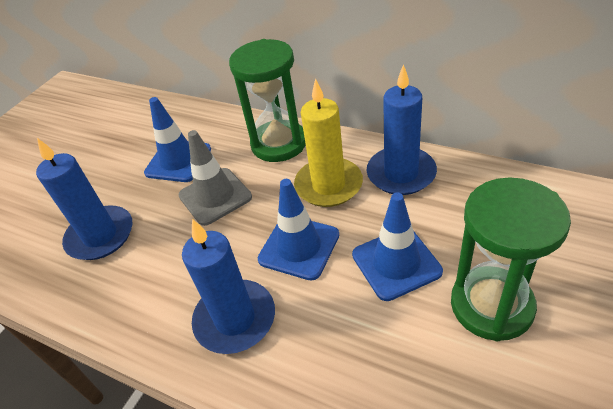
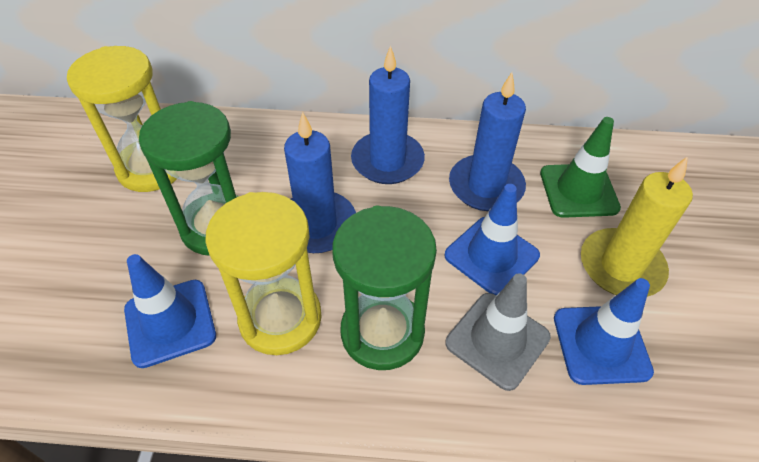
green traffic cone: none = 0 -> [540,117,621,218] = 1
yellow hourglass: none = 0 -> [67,46,177,192] [205,192,322,355] = 2

